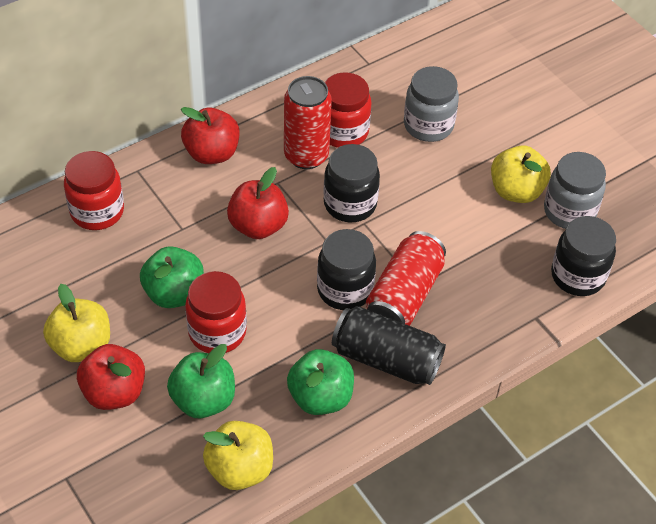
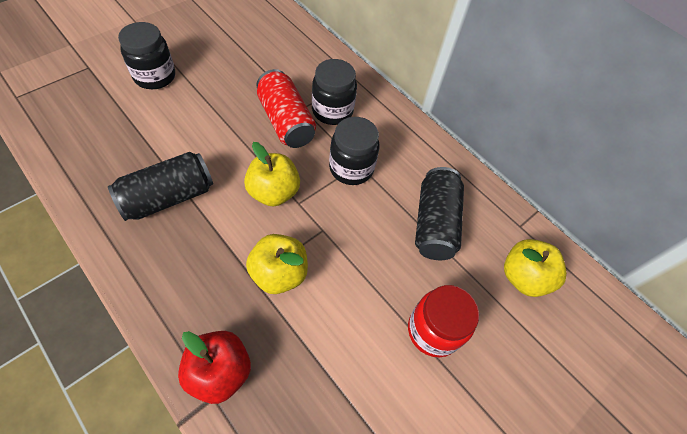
black can: [332,306,446,385] = 1 -> [108,152,213,221] [415,167,464,260] = 2
green apple: [140,246,204,308] [167,344,235,418] [287,349,354,415] = 3 -> none = 0
grey jar: [404,66,459,142] [544,152,606,229] = 2 -> none = 0
red apple: [77,344,145,410] [181,107,240,164] [227,167,289,239] = 3 -> [178,331,251,404] = 1
red can: [284,76,332,169] [366,231,446,326] = 2 -> [257,69,316,148] = 1
red jar: [64,151,124,230] [185,271,247,353] [325,72,371,148] = 3 -> [408,285,479,357] = 1

